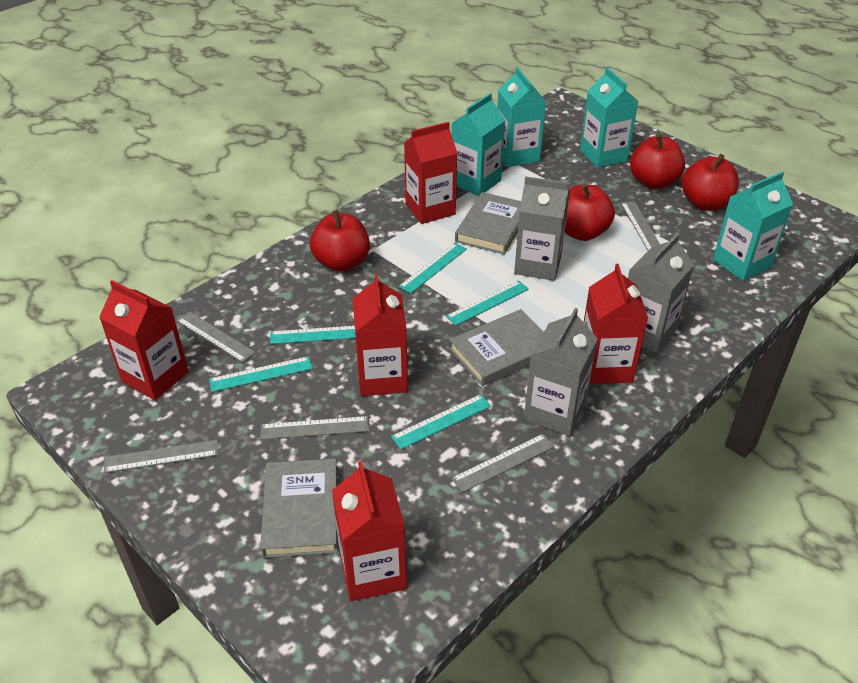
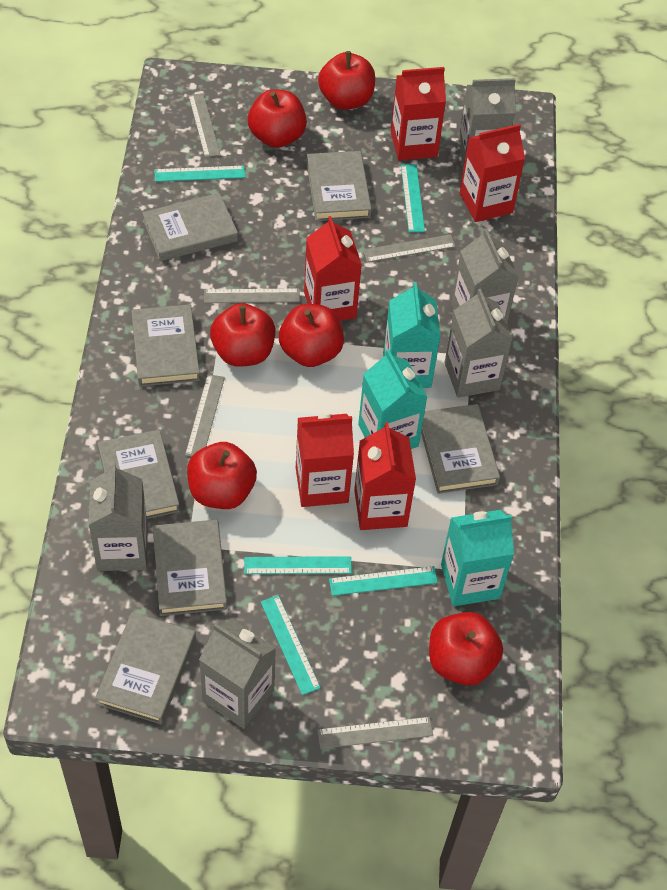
grey book: [260,459,338,558] [449,309,544,386] [455,192,521,254] = 3 -> [95,612,196,724] [98,430,180,519] [131,304,200,386] [142,193,238,261] [153,520,227,616] [306,151,372,221] [421,404,500,494] = 7
grey carton: [514,176,570,281] [524,308,598,436] [628,233,694,353] = 3 -> [89,463,148,571] [199,619,276,729] [445,289,513,398] [451,228,519,324] [458,78,516,167] = 5
red apple: [310,210,370,272] [565,183,615,241] [630,134,685,189] [682,154,739,211] = 4 -> [187,442,257,509] [210,303,275,367] [248,90,307,148] [279,304,344,367] [318,51,375,110] [429,612,503,685] = 6
turquoise carton: [451,93,505,196] [497,67,546,167] [580,67,638,168] [713,171,793,281] = 4 -> [358,349,427,449] [383,282,441,388] [441,510,514,606] = 3

